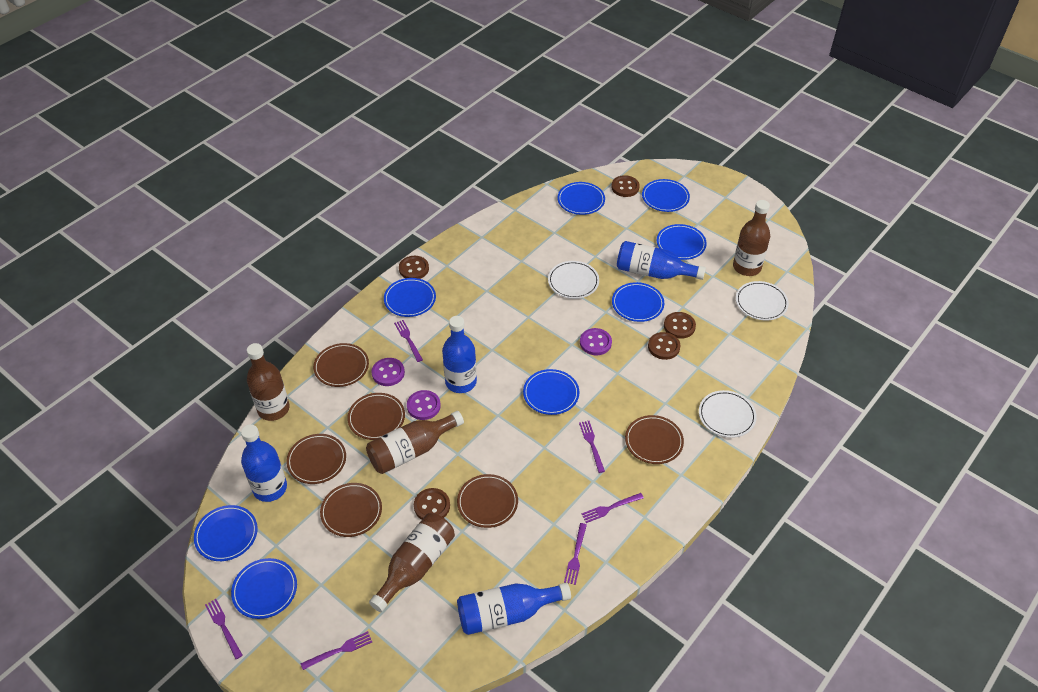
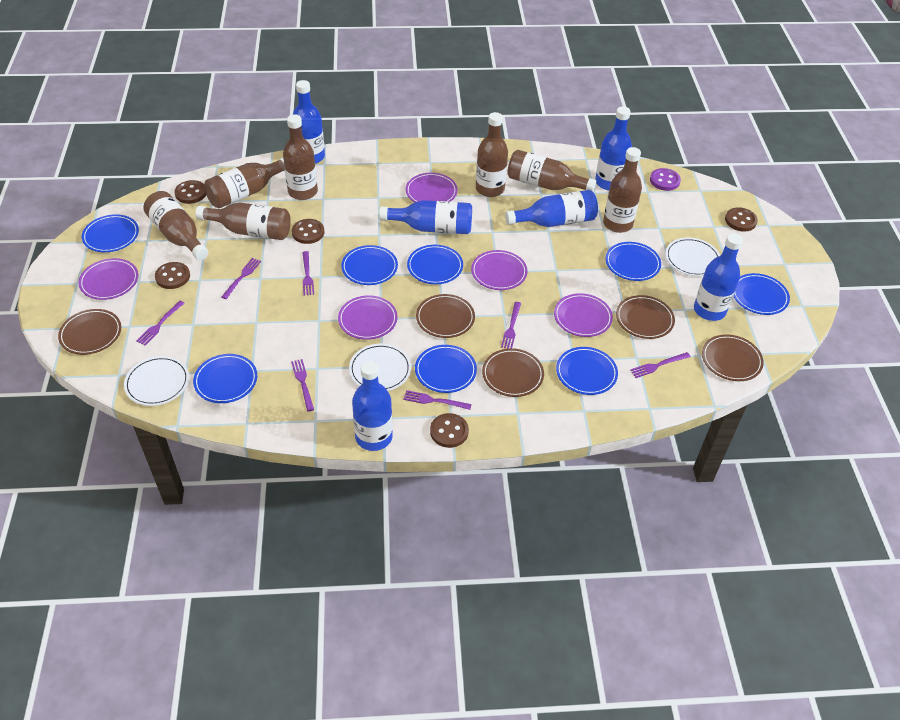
blue bottle: [241,424,287,502] [442,316,477,393] [457,583,571,635] [617,241,706,280] = 4 -> [293,80,325,164] [352,361,393,451] [379,200,472,234] [505,190,598,227] [595,106,632,190] [694,233,743,321] = 6
brown bottle: [247,343,290,421] [366,411,464,474] [369,513,455,612] [733,200,770,276] = 4 -> [143,191,208,260] [195,203,291,240] [204,158,285,208] [283,114,318,200] [476,112,508,197] [507,150,596,192] [603,147,642,233] = 7
brown plate: [286,434,346,484] [313,343,369,387] [320,483,382,537] [347,393,405,440] [457,474,518,528] [625,415,684,464] = 6 -> [58,309,121,355] [416,294,475,338] [482,348,544,397] [616,295,675,339] [702,334,764,381] = 5
purple button: [372,358,405,386] [407,390,441,420] [580,328,612,355] = 3 -> [650,168,681,191] = 1
purple fork: [205,599,243,659] [301,631,372,670] [394,320,423,362] [564,523,587,585] [579,421,605,473] [581,493,644,523] = 6 -> [136,301,185,346] [221,258,261,299] [291,359,314,411] [302,251,314,296] [404,390,472,410] [501,302,521,349] [630,352,691,378] = 7
purple plate: none = 0 -> [78,258,138,300] [338,295,397,340] [406,173,458,202] [471,250,528,290] [554,293,613,337] = 5

